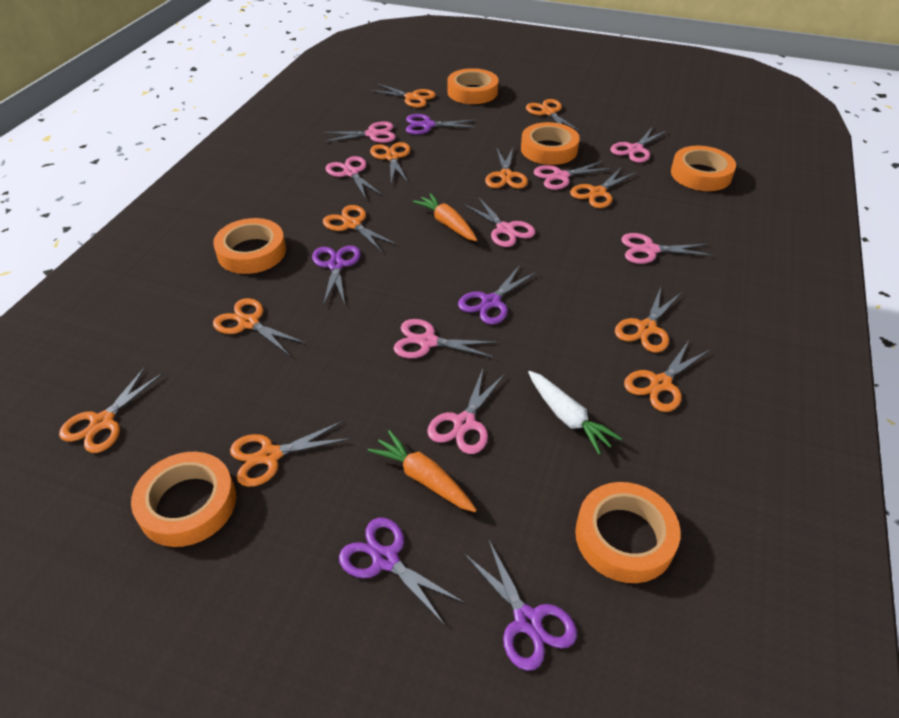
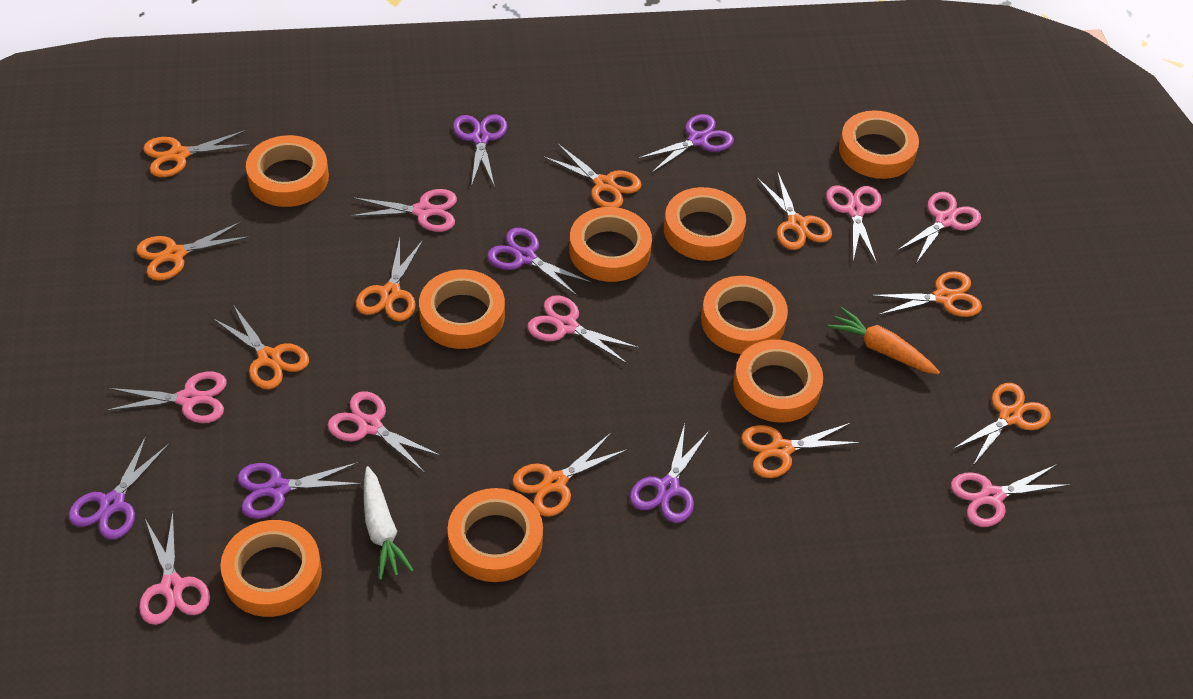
orange carrot: [368,430,477,512] [413,193,477,241] = 2 -> [828,307,940,374] = 1
orange scissors: [59,367,163,453] [213,298,306,356] [230,421,350,487] [323,205,398,252] [369,83,436,108] [370,142,410,184] [485,147,528,188] [526,99,581,132] [570,168,636,208] [615,287,682,353] [624,341,710,412] = 11 -> [136,221,250,281] [143,130,251,177] [213,305,309,389] [356,238,423,321] [512,433,627,517] [543,143,642,208] [741,423,861,478] [757,171,832,250] [871,271,982,317] [953,383,1051,465] = 10
orange tape: [131,452,236,547] [213,218,286,274] [447,68,499,104] [521,122,580,165] [575,482,681,583] [671,146,736,191] = 6 -> [220,520,322,617] [246,135,329,207] [419,270,505,349] [448,488,543,582] [569,207,652,282] [664,187,746,261] [701,276,788,354] [733,340,823,422] [839,110,919,179] = 9
purple scissors: [312,245,361,305] [339,518,465,625] [406,114,477,135] [458,265,537,325] [464,539,577,671] = 5 -> [68,436,169,540] [238,462,362,519] [453,115,507,187] [487,228,593,297] [630,424,709,523] [637,114,734,173] = 6

